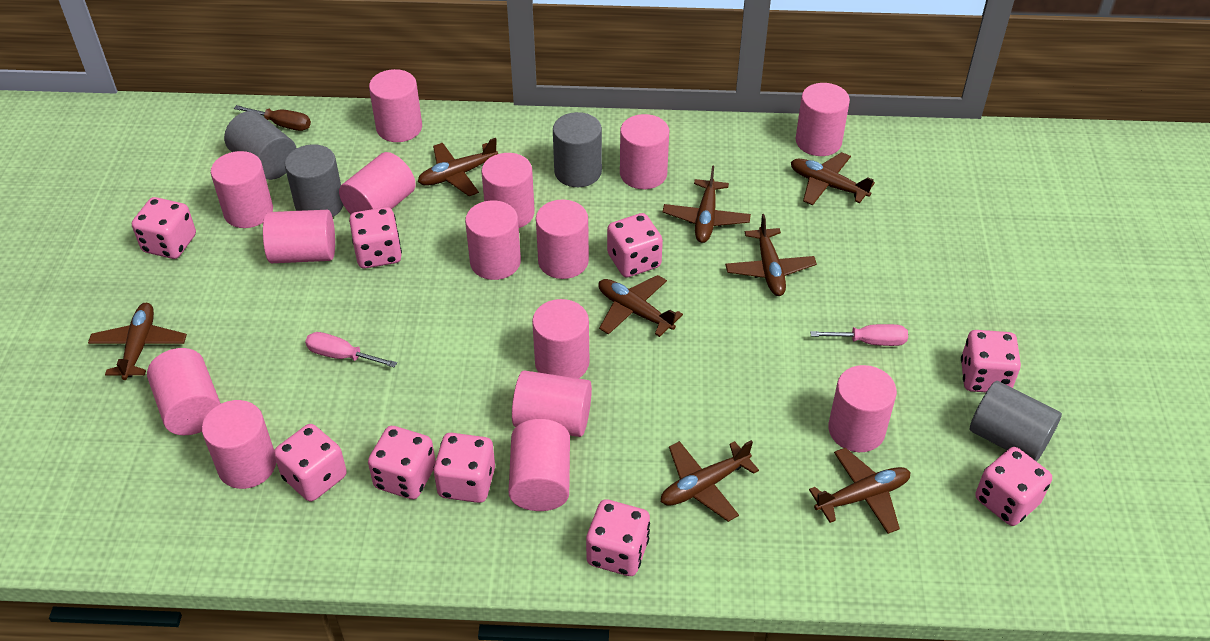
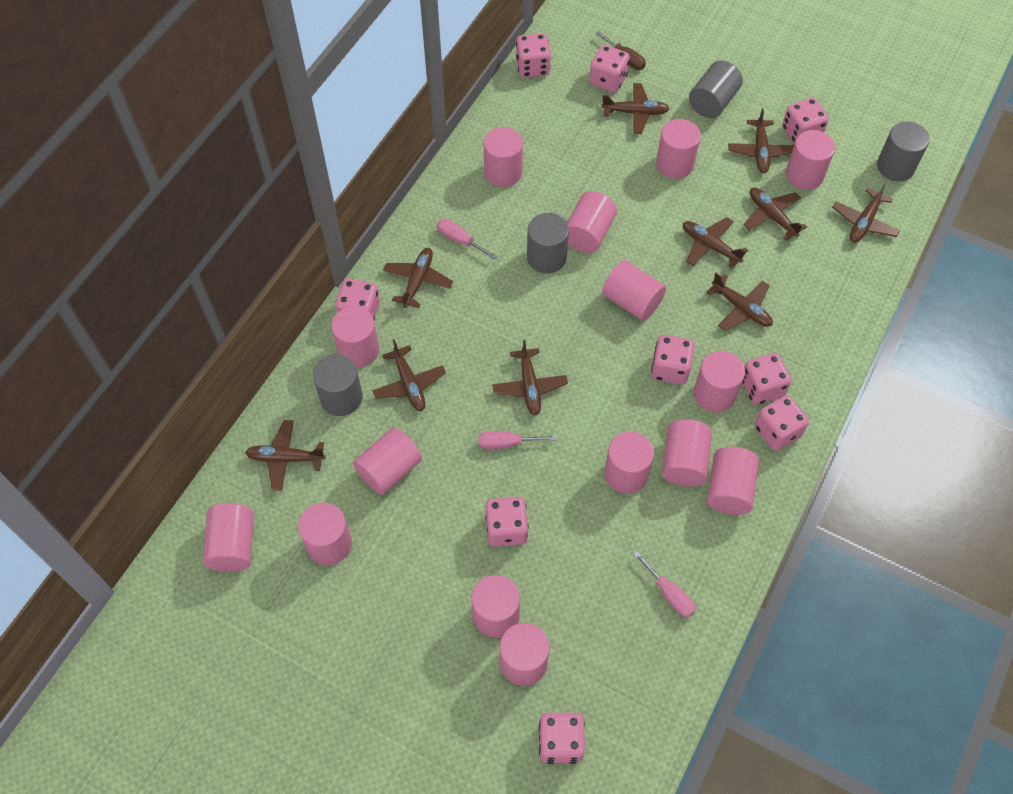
brown plane: [88,303,187,380] [418,138,498,196] [598,275,683,337] [661,440,759,522] [663,165,751,243] [725,214,817,296] [791,152,875,205] [809,448,910,534] = 8 -> [245,420,326,491] [372,339,446,411] [383,248,453,308] [492,339,568,416] [601,83,670,134] [683,217,748,268] [706,273,773,331] [728,109,794,173] [743,188,807,240] [832,182,900,243] = 10
pink screwdriver: [305,332,397,368] [810,324,908,346] = 2 -> [437,219,497,259] [479,431,556,449] [633,551,696,618] = 3

